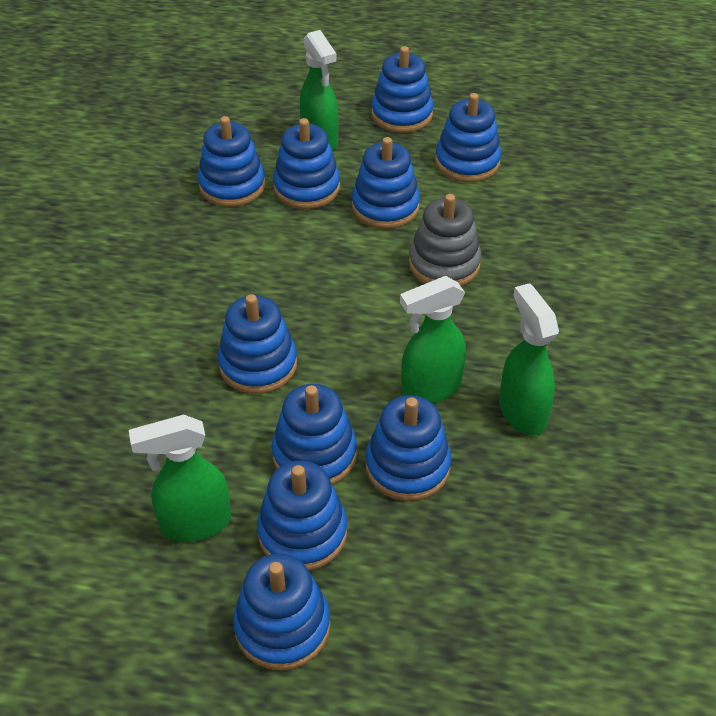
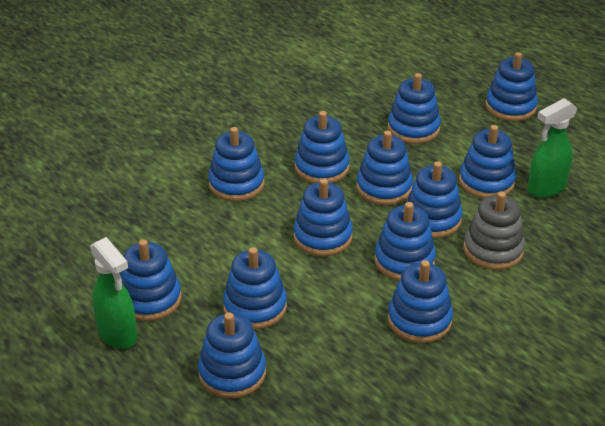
blue stacking toy: [198,116,266,207] [218,294,297,394] [233,553,330,671] [257,461,347,570] [272,384,357,485] [273,118,340,209] [352,137,420,229] [365,395,451,501] [371,46,434,133] [435,93,501,182] = 10 -> [120,239,181,321] [198,312,266,399] [208,127,265,201] [223,247,287,329] [293,178,353,256] [295,111,350,183] [357,131,413,205] [374,202,436,281] [388,73,441,144] [388,260,453,343] [406,161,463,238] [459,125,516,198] [485,52,538,121] = 13
green spray bottle: [129,415,231,542] [300,30,338,151] [400,276,466,403] [499,283,559,436] = 4 -> [90,237,137,349] [528,98,578,198] = 2

